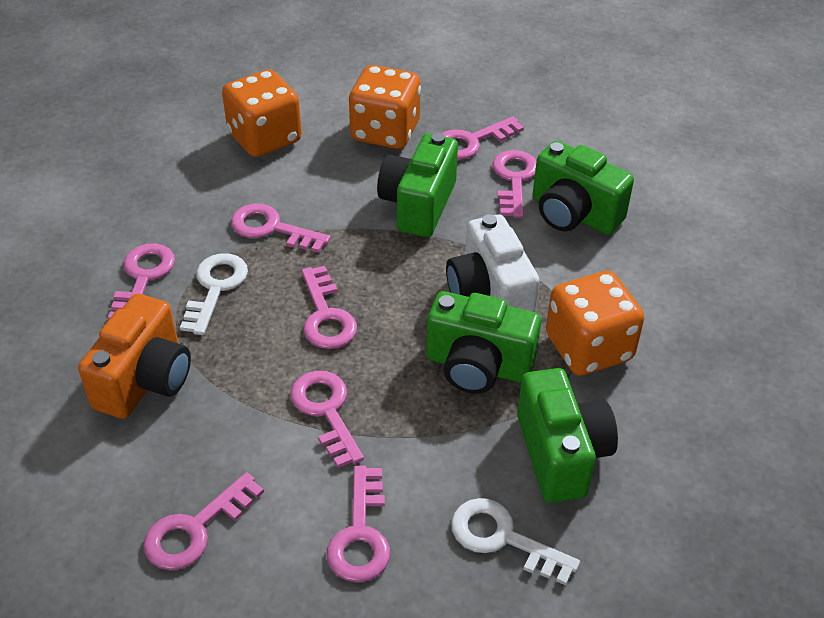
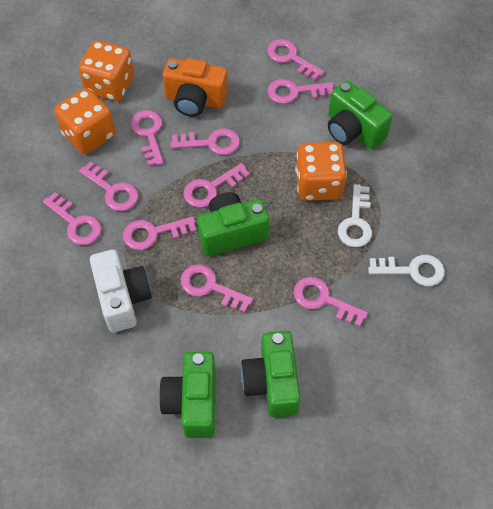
pink key: [108,243,175,320] [143,472,264,570] [231,204,331,253] [290,371,364,468] [302,266,357,349] [327,466,390,582] [442,116,524,160] [493,150,536,218] = 8 -> [43,192,102,245] [79,161,138,211] [123,217,196,250] [130,110,164,166] [170,128,240,155] [181,264,253,313] [183,163,250,208] [267,39,324,81] [268,79,334,104] [293,277,368,327] = 10

